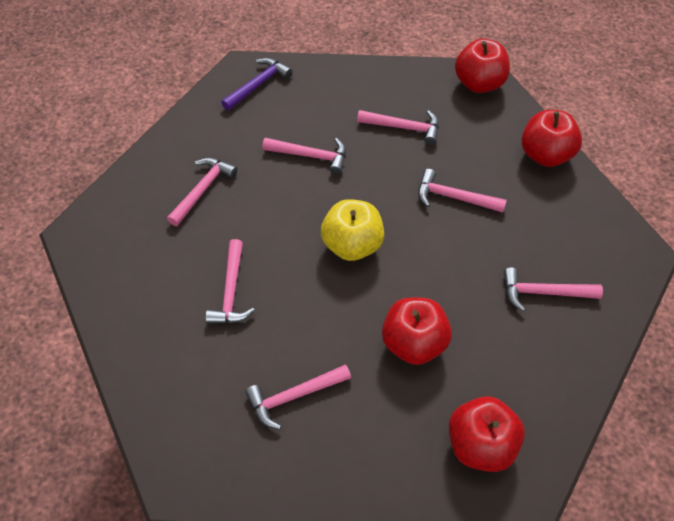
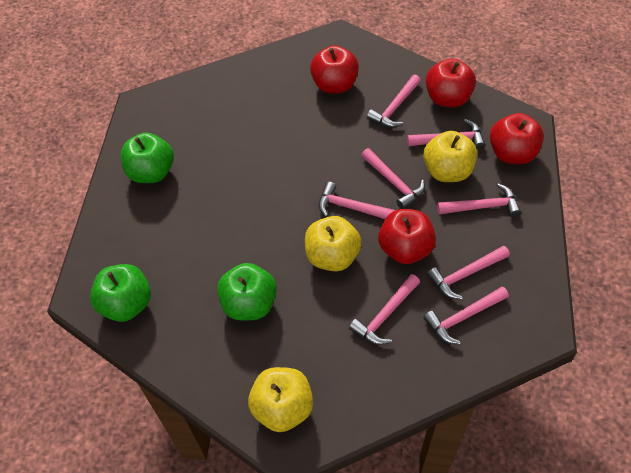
green apple: none = 0 -> [90,264,151,322] [121,133,174,183] [217,263,277,321] = 3
pink hammer: [167,158,237,226] [205,239,255,324] [245,364,351,430] [262,138,346,175] [357,110,439,145] [418,169,507,213] [504,268,603,311] = 7 -> [318,182,395,219] [349,274,420,345] [361,148,425,209] [367,75,421,128] [407,119,485,150] [423,286,509,344] [427,245,510,299] [437,183,521,217] = 8
purple hammer: [221,58,292,111] = 1 -> none = 0
yellow apple: [321,199,384,261] = 1 -> [248,367,313,432] [305,216,362,272] [423,131,477,182] = 3

